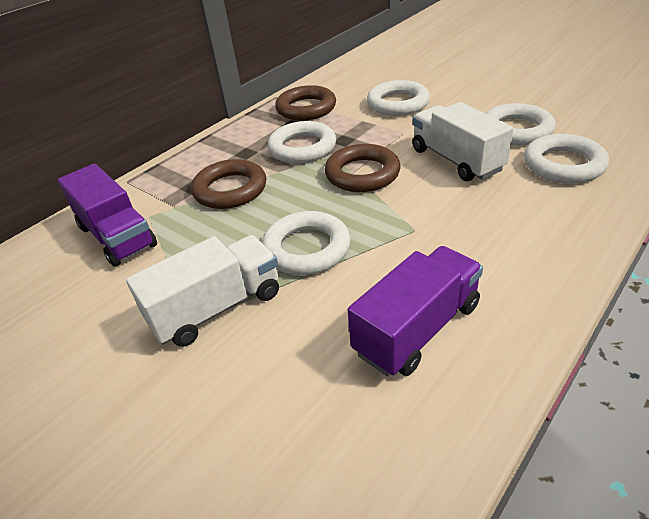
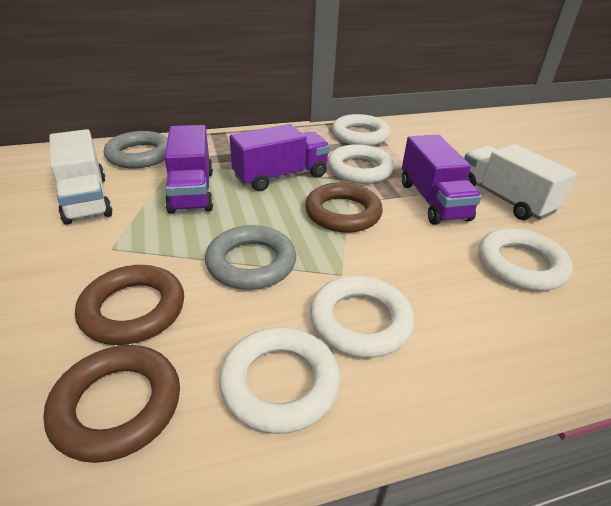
grey ring: none = 0 -> [104,131,168,168] [205,225,296,290] = 2
purple truck: [58,164,157,267] [348,246,483,376] = 2 -> [165,125,213,214] [230,124,330,191] [402,135,482,225] = 3

